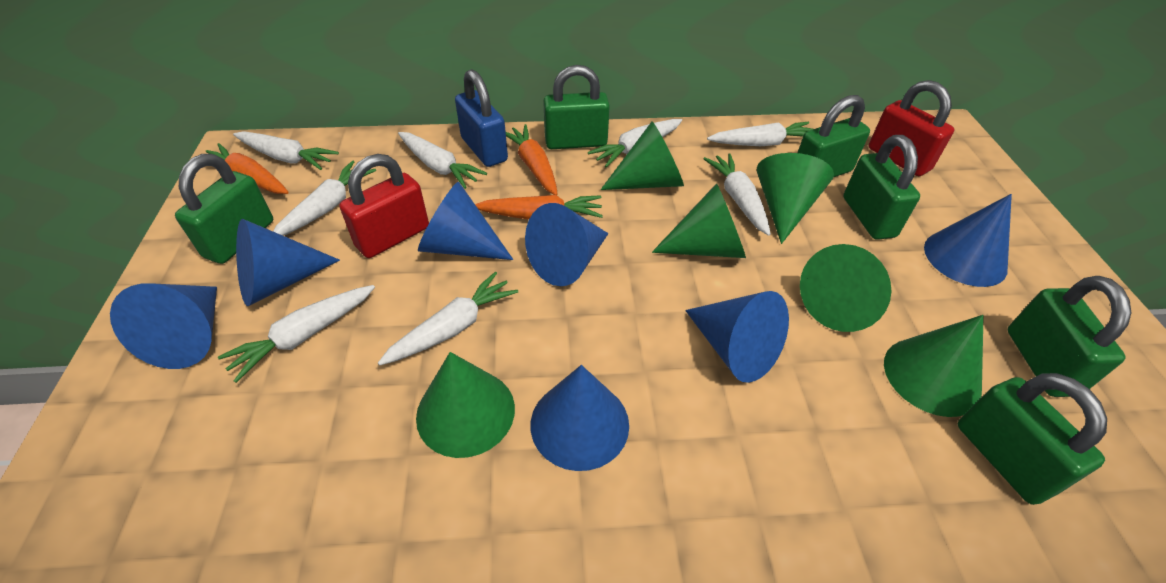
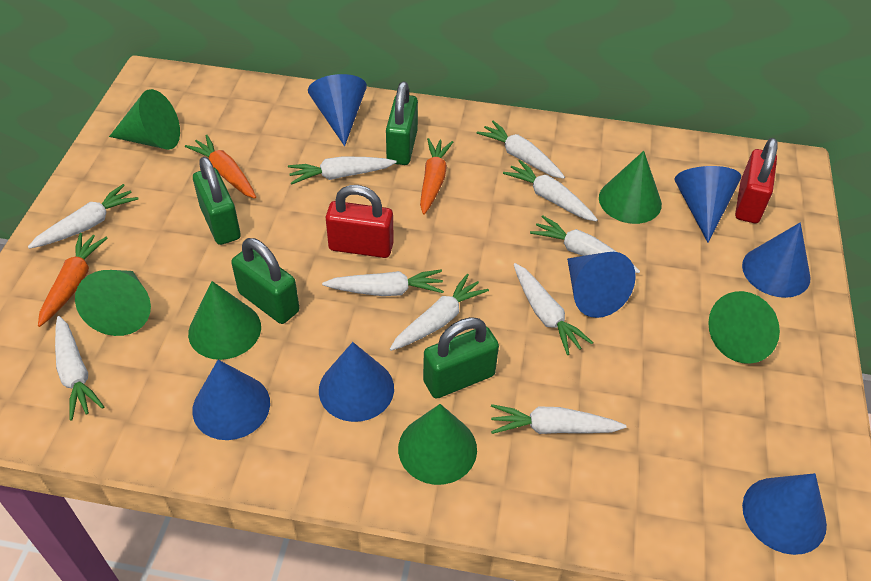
blue padlock: [455,69,508,167] = 1 -> none = 0
green padlock: [175,154,273,264] [543,65,610,149] [797,95,870,177] [843,135,920,240] [958,373,1107,505] [1007,276,1131,397] = 6 -> [193,157,241,245] [231,238,299,324] [386,82,418,165] [423,317,499,399] = 4
white carrot: [218,285,375,383] [233,131,339,170] [273,160,376,236] [378,271,518,366] [398,132,487,189] [588,119,682,168] [703,153,771,236] [707,122,813,146] = 8 -> [28,184,139,249] [55,316,104,421] [288,156,397,184] [322,269,444,296] [390,274,489,351] [477,121,565,179] [491,404,627,434] [503,160,598,222] [514,263,593,355] [530,216,640,273] = 10

